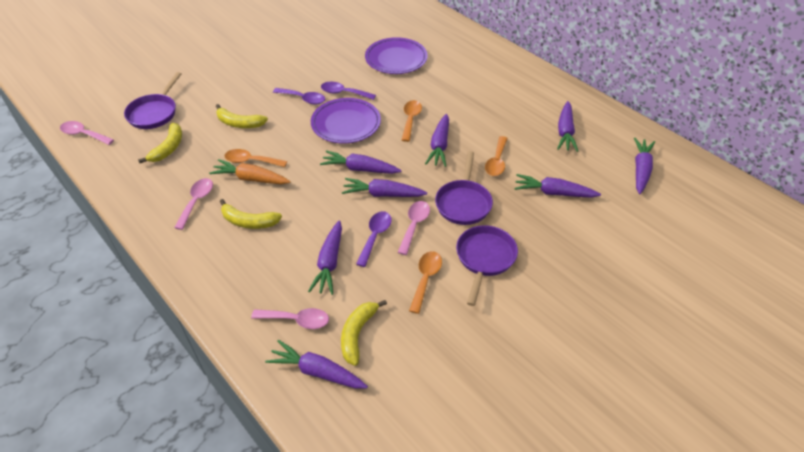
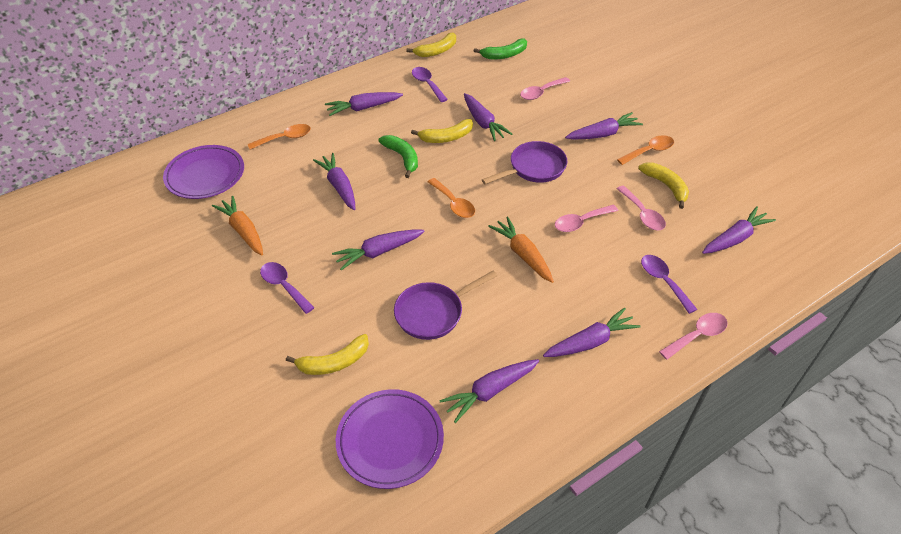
green banana: none = 0 -> [378,135,418,178] [474,39,527,60] = 2
orange carrot: [209,159,290,184] = 1 -> [212,196,263,255] [488,216,554,283] = 2
orange spoon: [224,149,287,167] [402,100,422,142] [409,251,442,314] [485,136,508,176] = 4 -> [248,124,311,150] [428,178,475,218] [617,135,674,165] = 3
purple pan: [124,72,181,129] [435,151,493,225] [456,225,518,306] = 3 -> [394,271,497,340] [482,141,567,184] = 2

